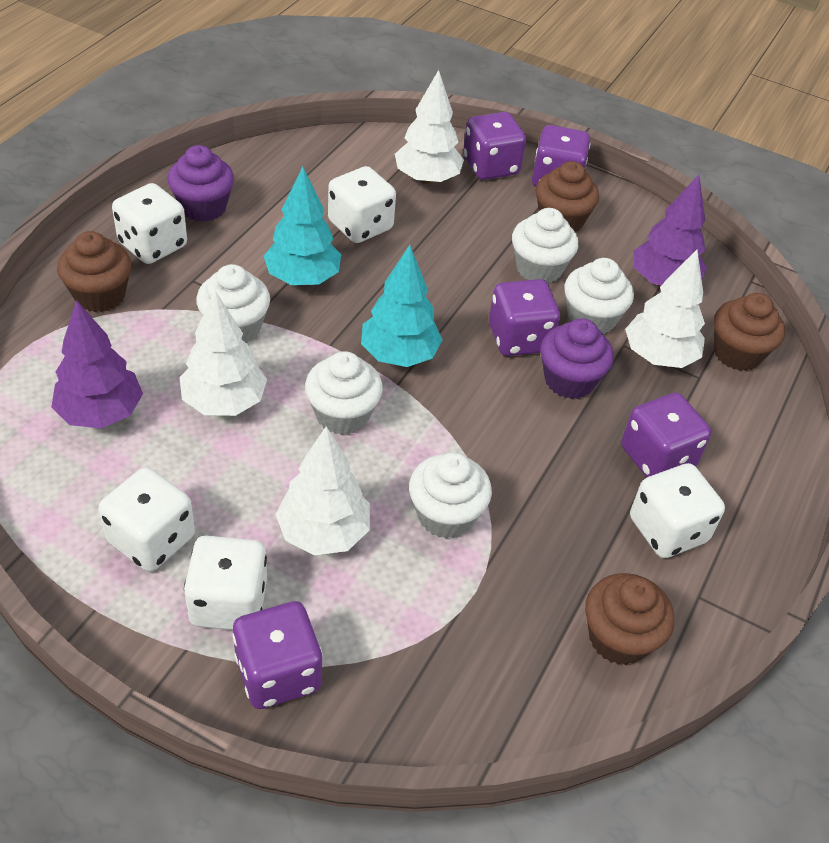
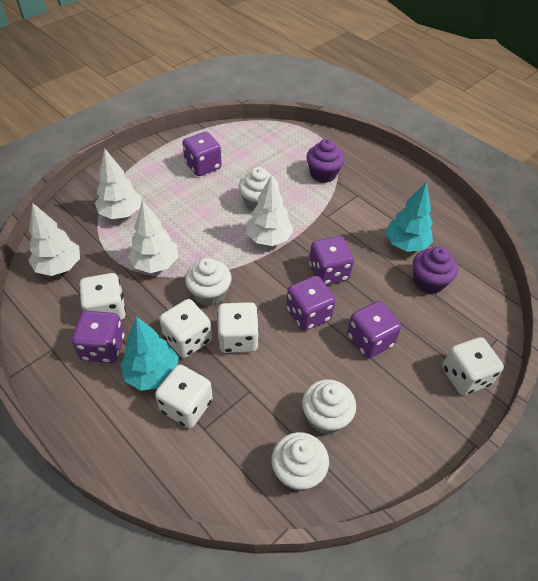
brown cupcake: [57,231,131,312] [536,161,599,233] [585,573,674,665] [714,293,785,371] = 4 -> none = 0
purple tree: [51,300,143,428] [633,175,707,287] = 2 -> none = 0
white cupcake: [196,264,270,343] [305,351,383,435] [409,452,492,539] [512,208,578,283] [564,258,634,334] = 5 -> [185,258,231,307] [239,167,279,211] [272,432,329,491] [302,379,356,434] = 4

